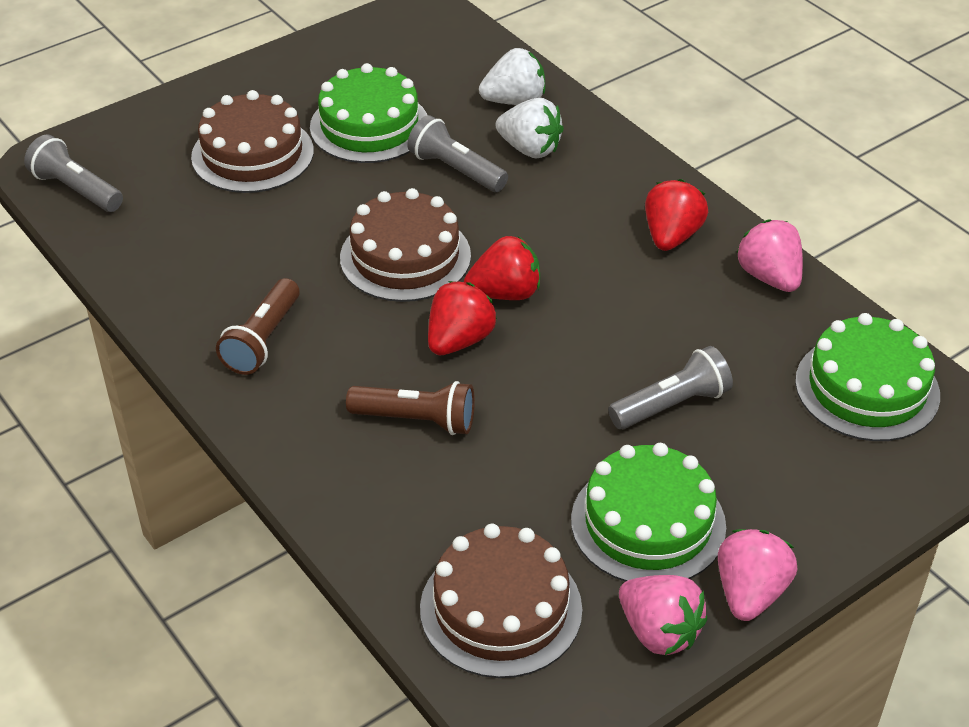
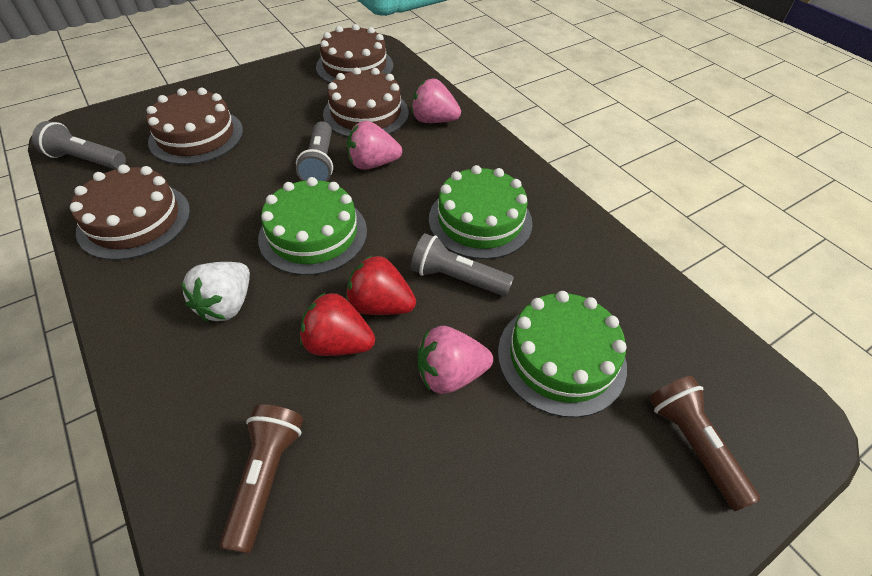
brown cake: [191,90,314,193] [340,188,471,302] [420,524,582,678] = 3 -> [70,164,190,260] [146,88,243,165] [316,24,393,83] [323,67,409,137] = 4
red strawberry: [428,281,497,355] [464,236,540,300] [645,179,708,251] = 3 -> [300,293,375,356] [346,255,416,315] = 2
white strawberry: [479,48,545,105] [496,98,564,158] = 2 -> [181,262,250,322] = 1

